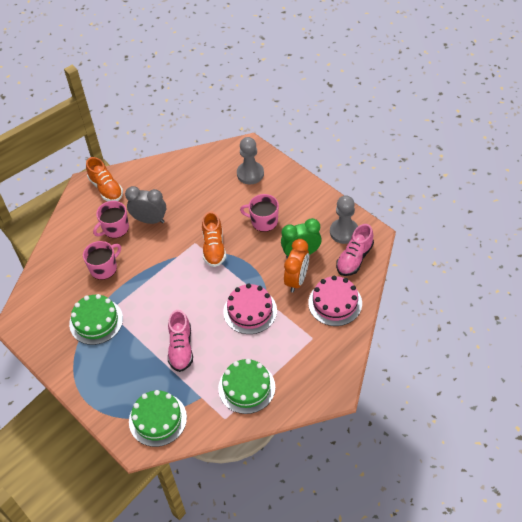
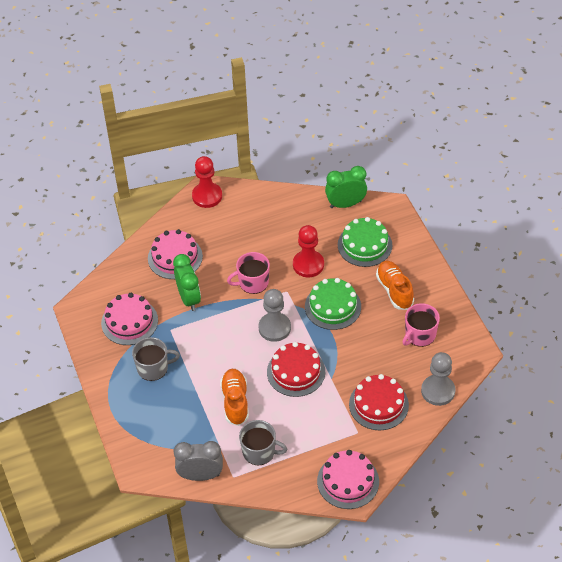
green cake: [69,294,123,345] [129,390,187,447] [218,359,275,414] = 3 -> [305,278,361,330] [338,217,392,267] = 2
green clock: [281,218,322,259] = 1 -> [173,254,201,311] [325,166,367,208] = 2
grey mug: none = 0 -> [132,337,180,381] [239,420,288,466] = 2
orange clock: [284,239,309,293] = 1 -> none = 0
pink cake: [223,283,277,334] [308,275,362,326] = 2 -> [101,293,158,345] [148,229,203,279] [317,450,379,509] = 3
pink mug: [83,241,121,280] [93,201,129,238] [240,194,279,232] = 3 -> [227,252,270,294] [402,303,440,347] = 2
pink shoe: [168,310,193,372] [336,224,374,276] = 2 -> none = 0
red cake: none = 0 -> [267,342,325,397] [349,374,409,430] = 2
red pawn: none = 0 -> [192,156,222,208] [293,225,324,277] = 2

